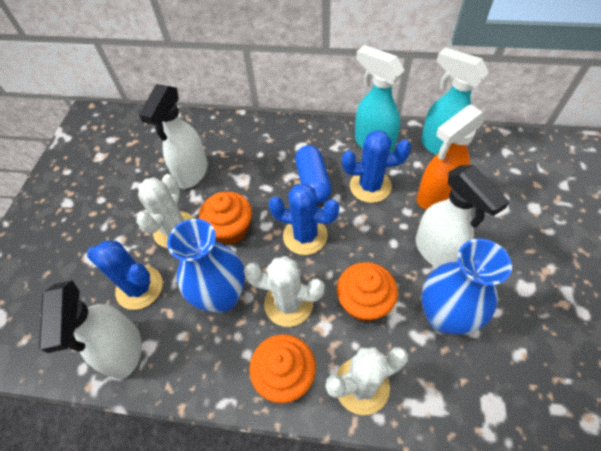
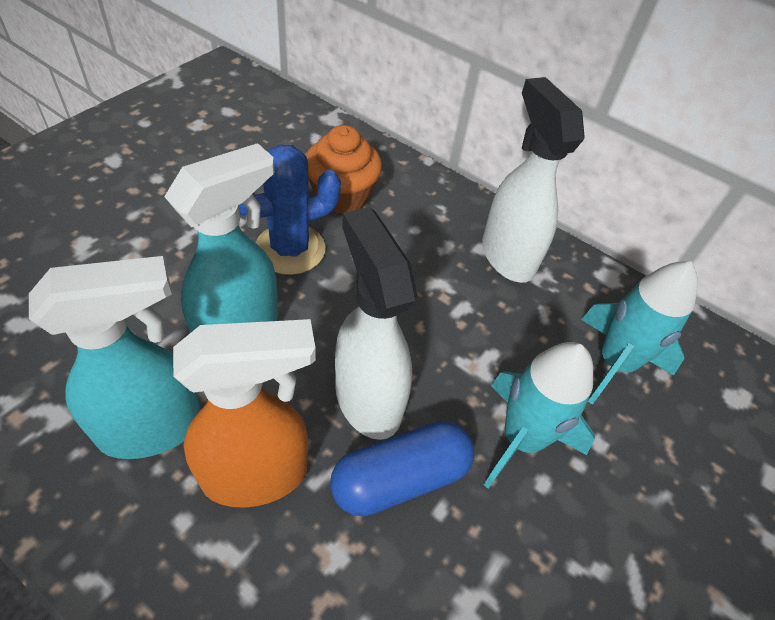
blue cactus: [87,241,163,310] [269,183,340,255] [342,130,411,203] = 3 -> [239,144,341,275] = 1
blue vase: [167,219,245,313] [421,239,512,335] = 2 -> none = 0
orange cupcake: [199,192,252,245] [249,334,316,403] [337,262,398,322] = 3 -> [306,125,382,214] = 1
turquoise rocket: none = 0 -> [484,342,595,489] [581,261,698,404] = 2
white cactus: [136,174,194,248] [244,256,325,327] [326,347,408,415] = 3 -> none = 0
white spray bottle: [39,280,142,379] [139,84,208,189] [416,165,510,268] = 3 -> [335,207,417,440] [482,77,585,283] = 2

